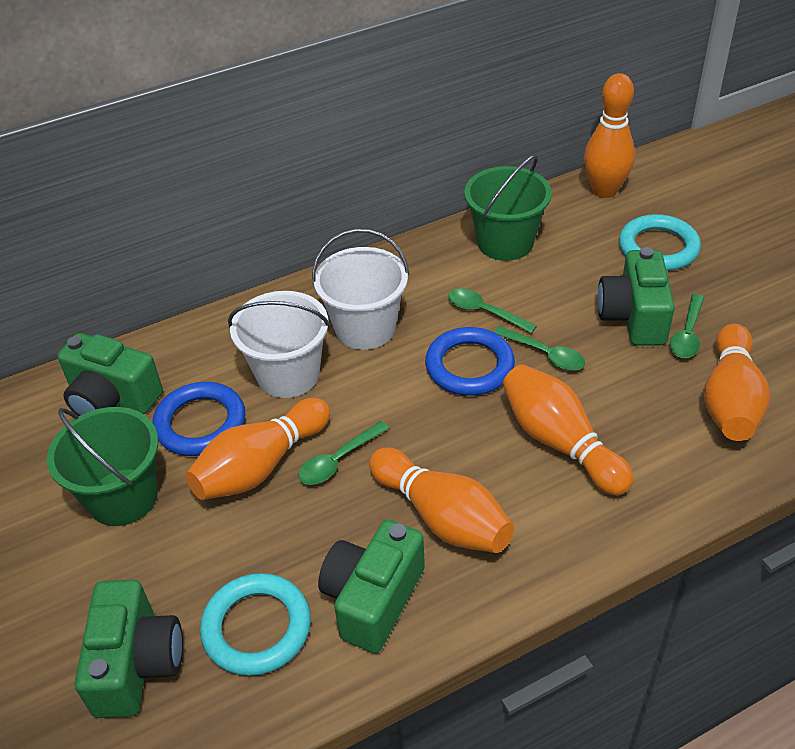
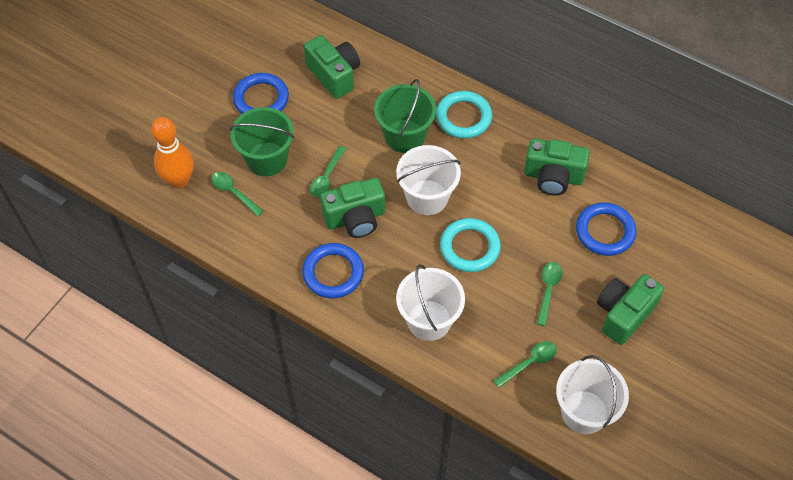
blue ring: [153,382,245,456] [425,327,515,396] = 2 -> [233,73,289,114] [302,243,364,298] [576,202,636,256] = 3
orange bowling pin: [186,398,330,500] [369,448,514,553] [502,364,634,496] [584,73,635,198] [704,324,770,441] = 5 -> [151,117,194,188] = 1
white bucket: [228,291,330,398] [312,228,409,350] = 2 -> [396,145,461,215] [396,264,465,341] [556,355,629,434] = 3

